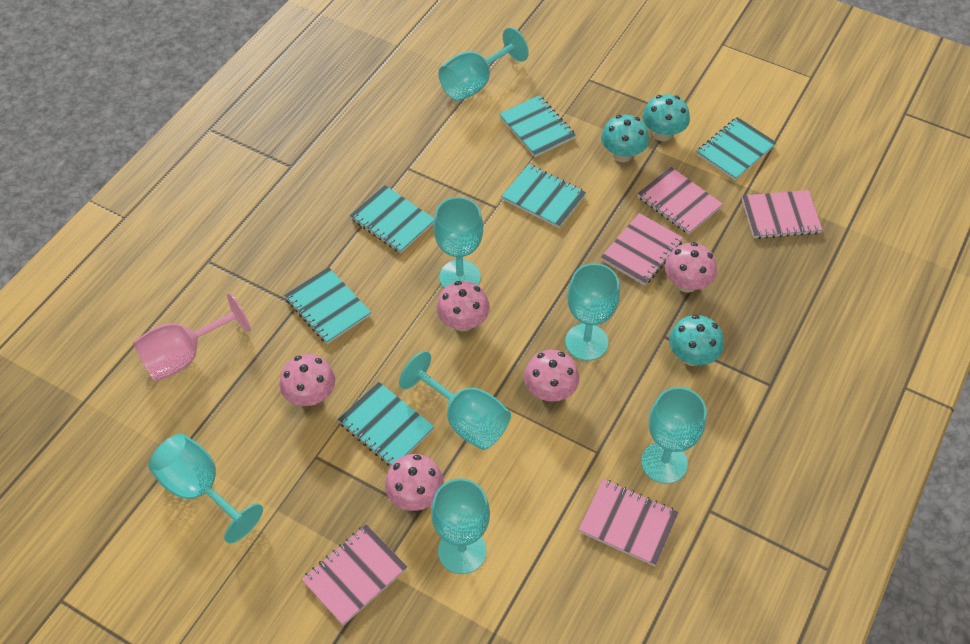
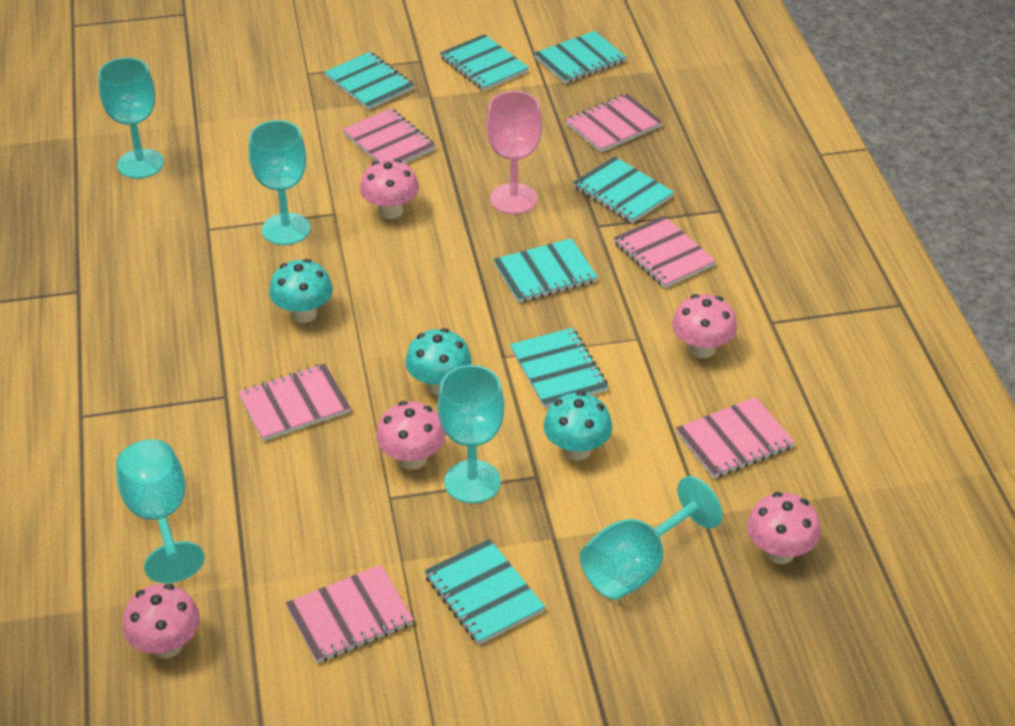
pink notebook: [301,524,407,626] [578,479,679,566] [601,213,683,286] [637,167,723,234] [742,190,823,239] = 5 -> [238,364,351,441] [285,565,414,663] [342,108,436,163] [566,94,663,153] [614,216,716,288] [676,397,795,479] = 6
turquoise goblet: [148,434,263,544] [399,351,511,450] [431,478,490,574] [434,197,483,288] [438,27,529,101] [565,263,620,361] [641,387,707,484] = 7 -> [98,57,164,179] [116,439,205,583] [249,120,310,245] [438,365,504,503] [580,476,722,600] = 5
turquoise notebook: [284,267,371,344] [338,382,434,466] [350,185,434,253] [499,95,576,157] [501,164,586,228] [697,117,777,180] = 6 -> [324,52,414,110] [424,539,545,645] [440,34,529,91] [493,238,598,303] [510,328,608,409] [534,31,626,84] [573,156,674,223] = 7

